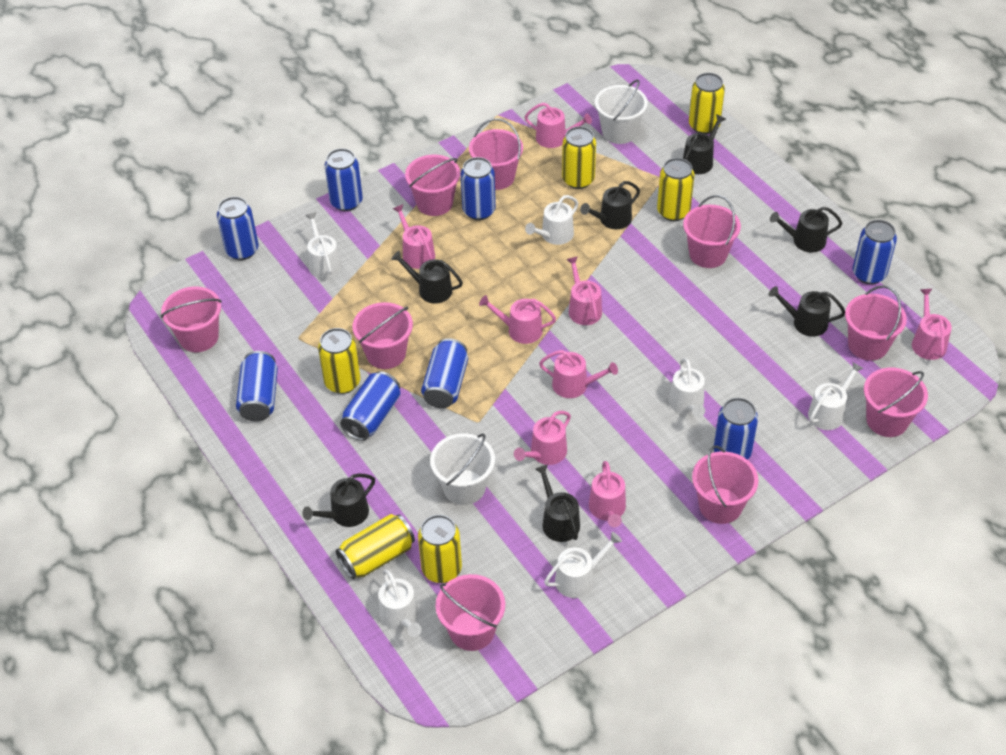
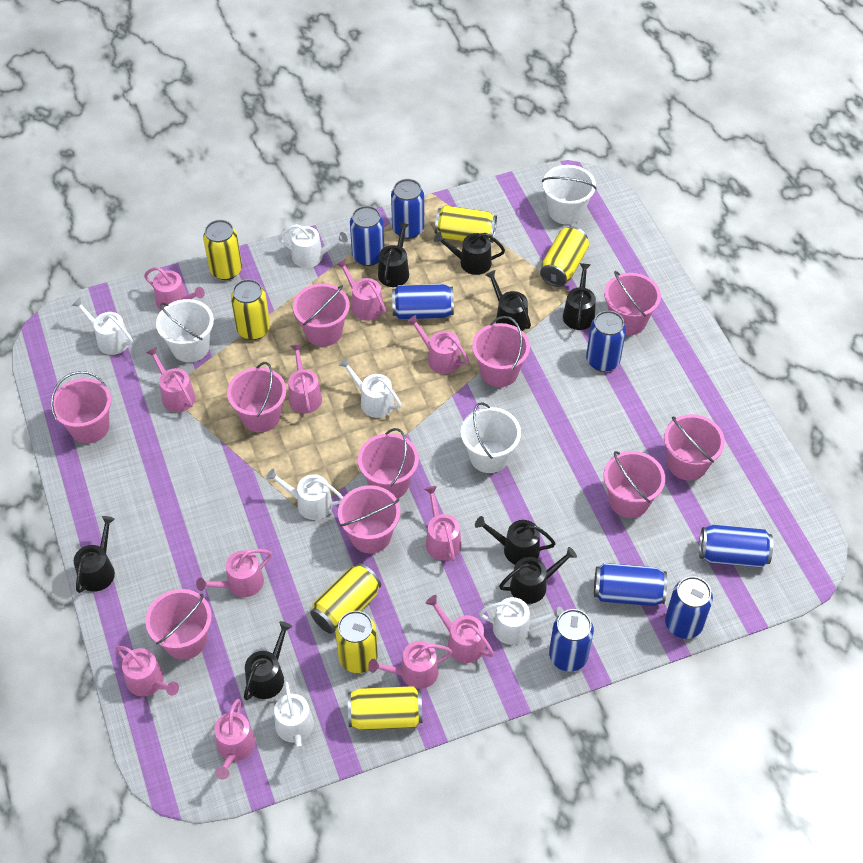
black watering can: [302,474,375,527] [391,251,463,304] [535,465,580,542] [580,181,640,229] [683,114,726,174] [769,286,845,337] [770,207,842,252] = 7 -> [74,516,115,593] [244,621,292,700] [378,222,410,287] [434,232,505,275] [475,516,556,564] [485,270,531,331] [499,547,577,604] [563,263,596,330] = 8
pink bucket: [161,286,222,352] [353,302,413,369] [405,155,460,216] [435,574,505,651] [469,118,523,190] [683,195,741,268] [692,445,758,524] [845,285,907,361] [864,368,928,437] = 9 -> [51,371,111,444] [145,589,212,660] [227,362,287,432] [293,284,350,347] [338,485,400,553] [358,428,419,499] [472,316,530,387] [603,451,665,518] [604,271,661,335] [664,414,725,481] = 10
pink watering can: [393,204,435,269] [479,295,556,344] [514,411,571,465] [525,103,592,148] [539,350,618,398] [566,256,602,325] [589,461,626,527] [912,289,952,360] = 8 -> [115,646,179,697] [144,267,205,310] [146,347,195,412] [196,549,272,597] [214,699,255,780] [288,344,322,414] [336,259,386,321] [368,641,453,689] [407,315,469,374] [425,486,461,561] [426,595,494,663] = 11
white bucket: [430,433,495,505] [595,79,648,144] = 2 -> [156,299,214,362] [461,402,521,473] [542,165,597,225] = 3
yellow can: [318,328,361,394] [336,514,415,579] [418,515,462,583] [562,126,596,189] [657,158,694,221] [689,73,725,134] = 6 -> [203,220,242,280] [231,279,270,340] [310,563,381,634] [335,611,378,673] [348,686,422,730] [435,205,497,243] [540,226,589,287] = 7

